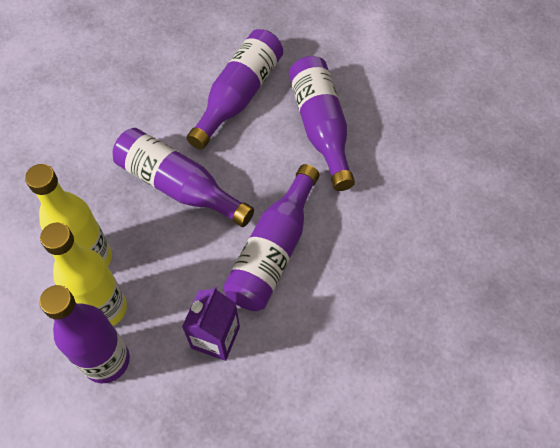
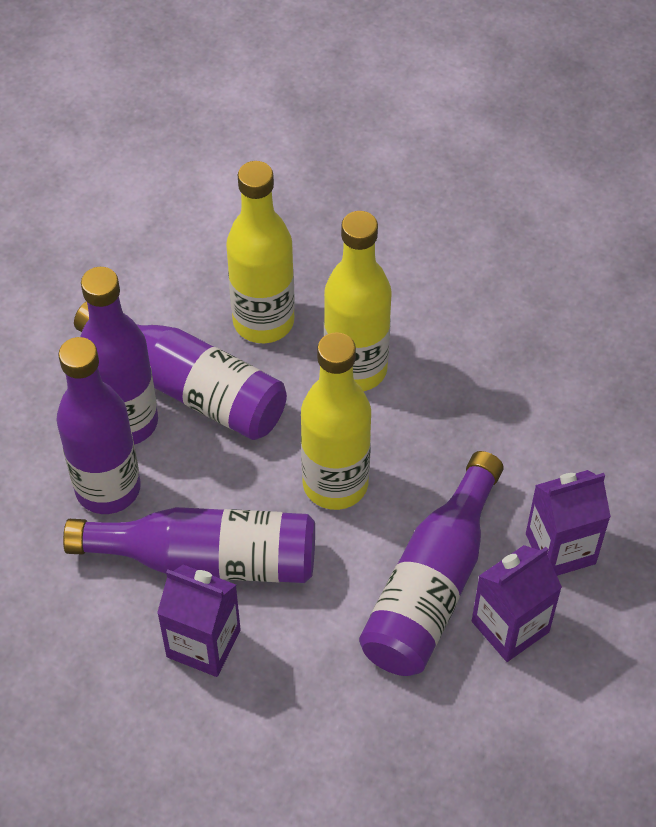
purple carton: [182,287,240,361] = 1 -> [157,565,241,677] [472,545,562,662] [526,470,611,576] = 3
yellow bottle: [25,164,112,266] [40,223,127,326] = 2 -> [226,161,295,343] [301,332,371,510] [324,211,392,391] = 3

